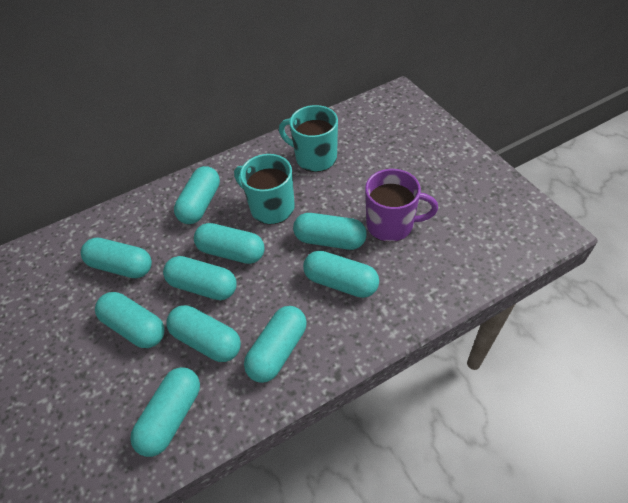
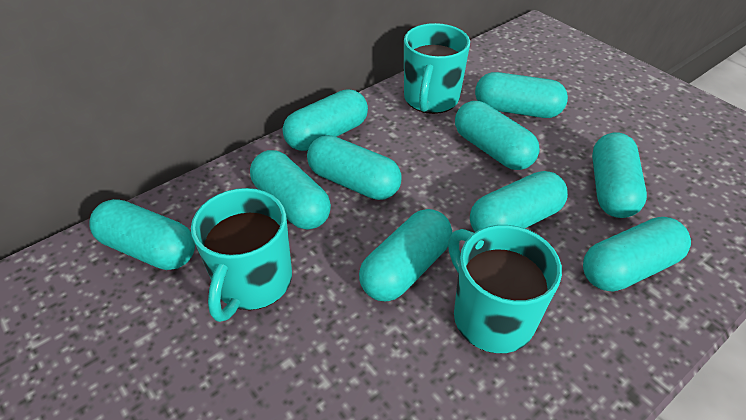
purple mug: [365,169,438,242] = 1 -> none = 0
turquoise mug: [234,154,295,224] [279,105,338,172] = 2 -> [191,188,292,322] [404,23,470,114] [448,225,562,353] = 3

